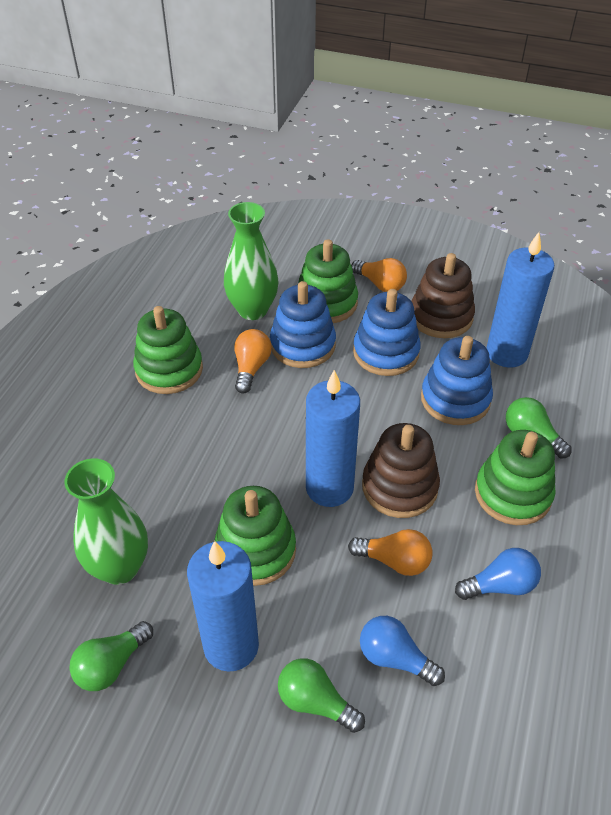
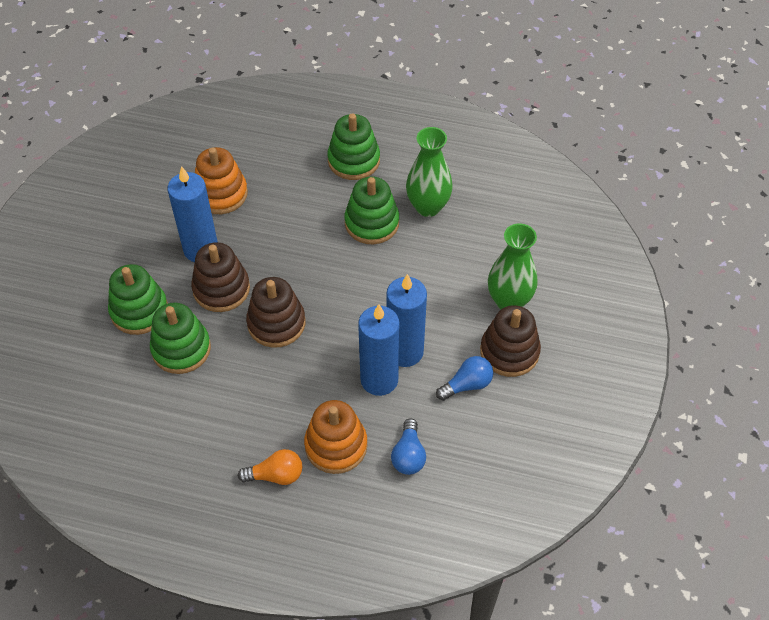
blue stacking toy: [270,281,336,368] [353,289,421,376] [421,336,493,425] = 3 -> none = 0
brown stacking toy: [362,423,440,518] [411,253,475,338] = 2 -> [191,242,250,312] [246,277,305,348] [480,305,541,377] = 3
green light bulb: [69,621,153,691] [278,658,365,733] [506,397,572,459] = 3 -> none = 0
orange light bulb: [234,329,272,394] [348,529,433,576] [351,258,407,292] = 3 -> [238,449,302,485] = 1
orange stacking toy: none = 0 -> [195,147,248,214] [304,400,367,474] = 2

